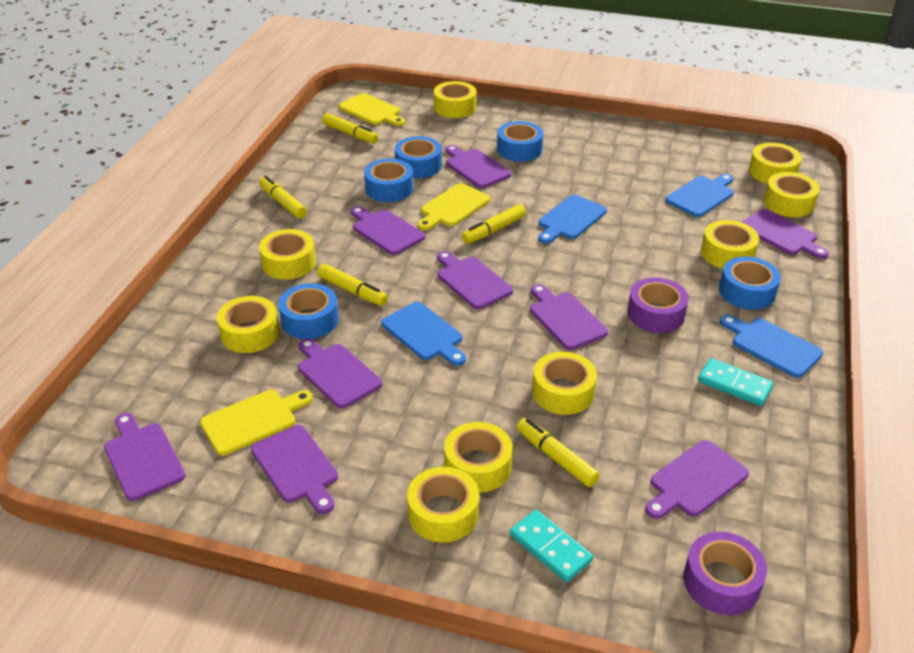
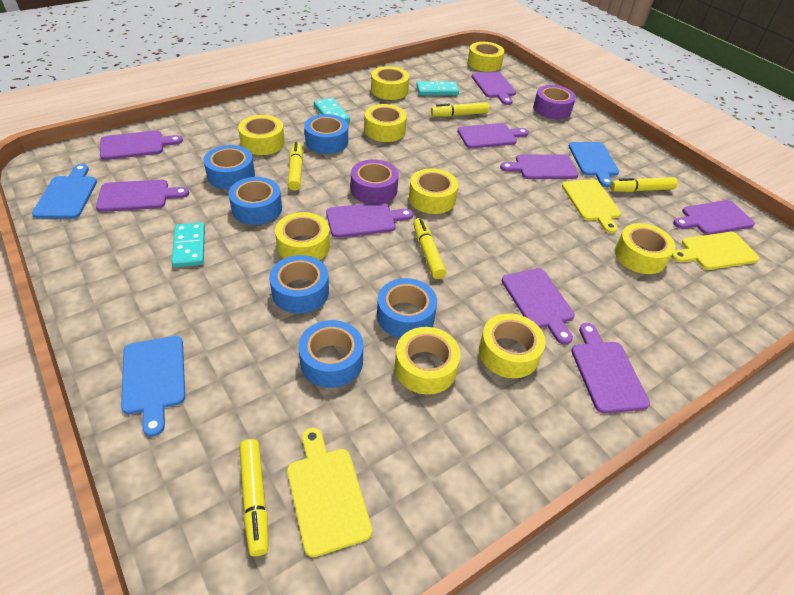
blue cutting board: [381,302,466,366] [538,195,607,244] [665,174,734,217] [720,315,823,378] = 4 -> [32,164,97,219] [121,336,185,437] [569,142,619,187] = 3
blue tape: [278,283,339,339] [364,158,413,202] [395,136,442,178] [497,121,544,162] [719,257,781,310] = 5 -> [204,145,255,189] [228,177,282,225] [269,255,329,314] [298,320,363,388] [304,114,348,154] [377,278,437,338] = 6
turquoise domino: [510,510,593,582] [698,358,774,406] = 2 -> [172,222,205,268] [314,97,350,123] [416,81,459,95] = 3

